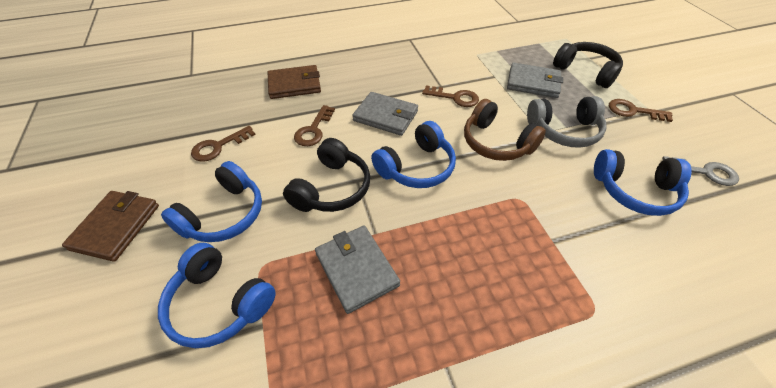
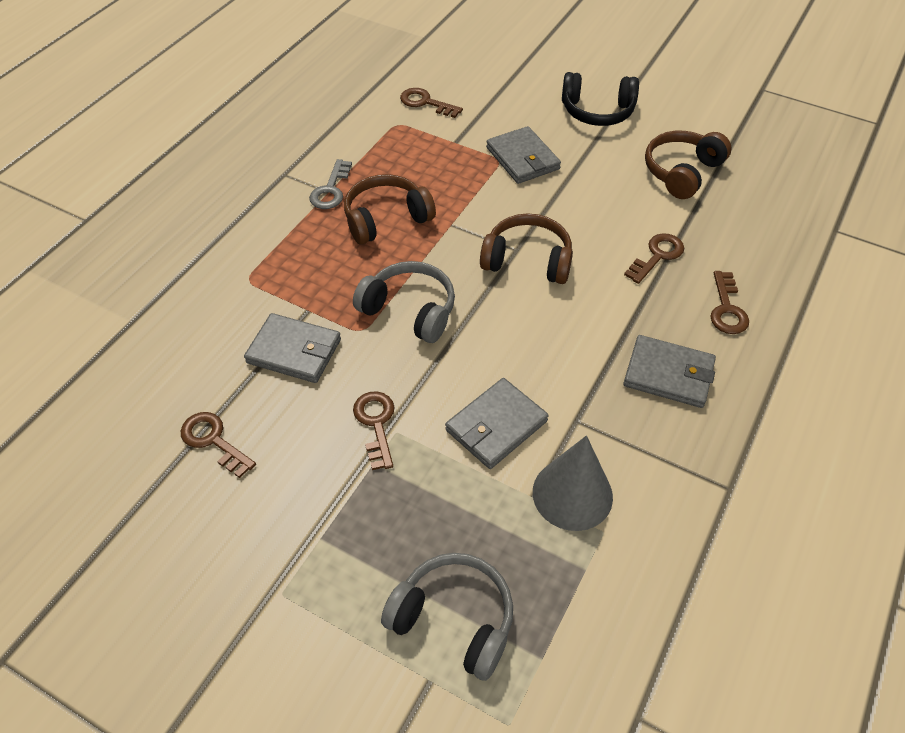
black headphones: [283,138,370,212] [553,42,623,88] = 2 -> [562,72,639,126] = 1
blue headphones: [158,243,276,348] [161,161,262,242] [371,121,456,188] [594,149,692,216] = 4 -> none = 0
brown headphones: [464,99,546,161] = 1 -> [344,174,436,245] [480,213,573,284] [645,131,732,199] = 3
brown key: [191,126,256,162] [294,105,335,146] [422,85,479,107] [609,99,673,122] = 4 -> [181,412,256,478] [353,391,394,470] [400,88,463,118] [624,233,684,284] [710,271,749,334] = 5
brown wallet: [62,191,159,262] [268,65,321,99] = 2 -> none = 0
grey cone: none = 0 -> [533,435,613,531] = 1
grey headphones: [527,96,607,148] = 1 -> [353,261,455,343] [381,553,513,681] = 2
grey wallet: [315,226,400,314] [352,92,418,136] [507,63,563,98] = 3 -> [244,313,341,383] [445,378,549,469] [486,126,561,184] [623,335,716,408] = 4

